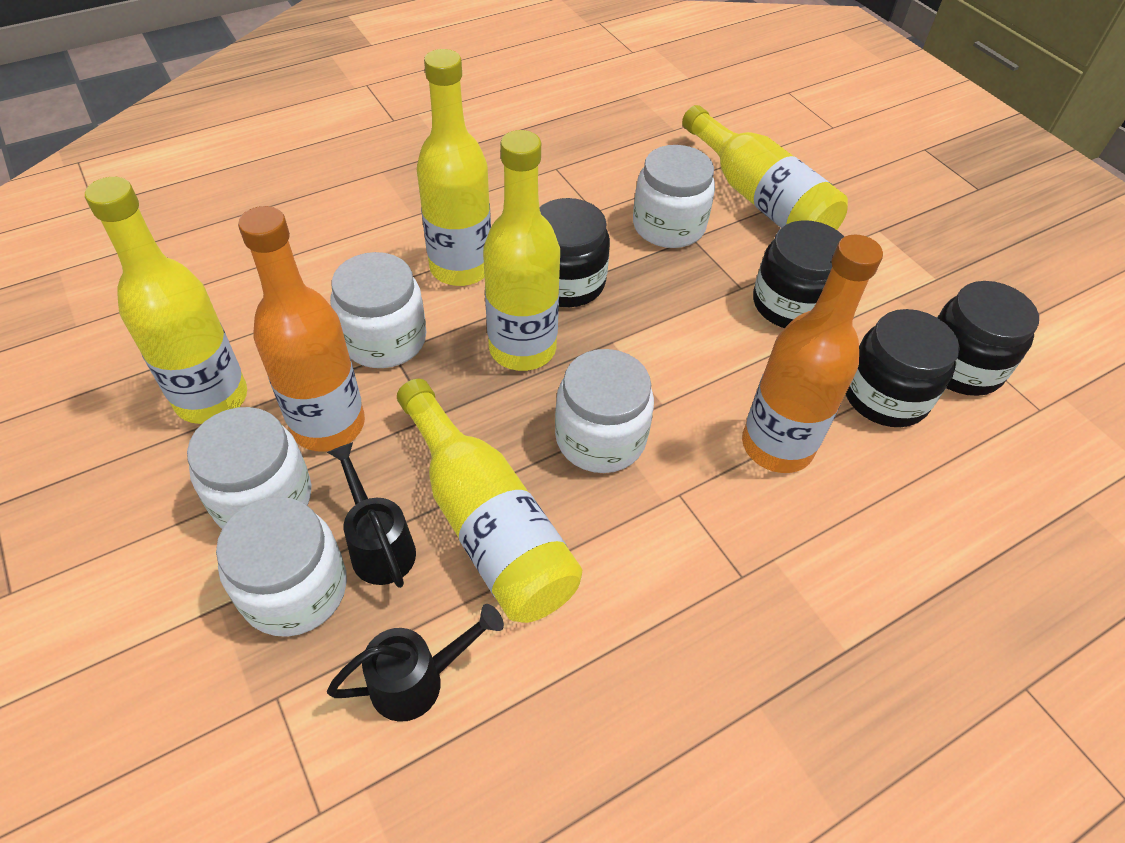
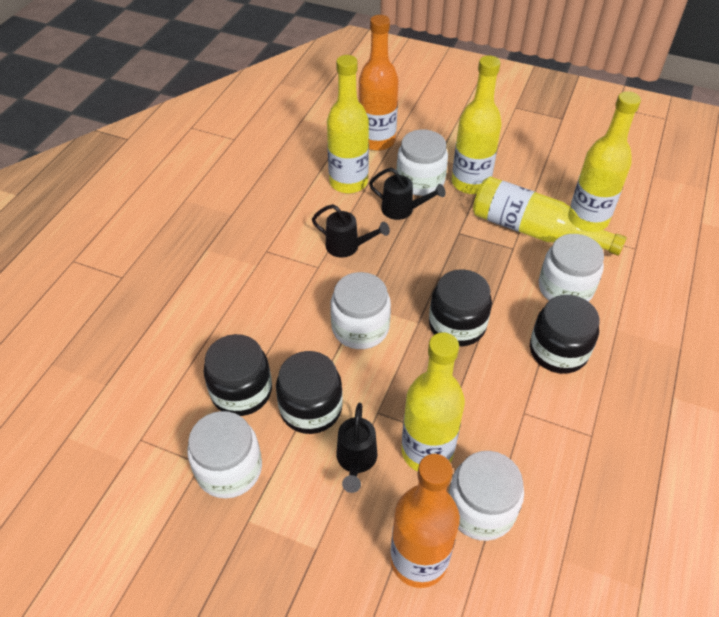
black watering can: [327,442,416,588] [327,604,504,722] = 2 -> [312,204,390,258] [337,403,377,493] [369,168,446,220] = 3

